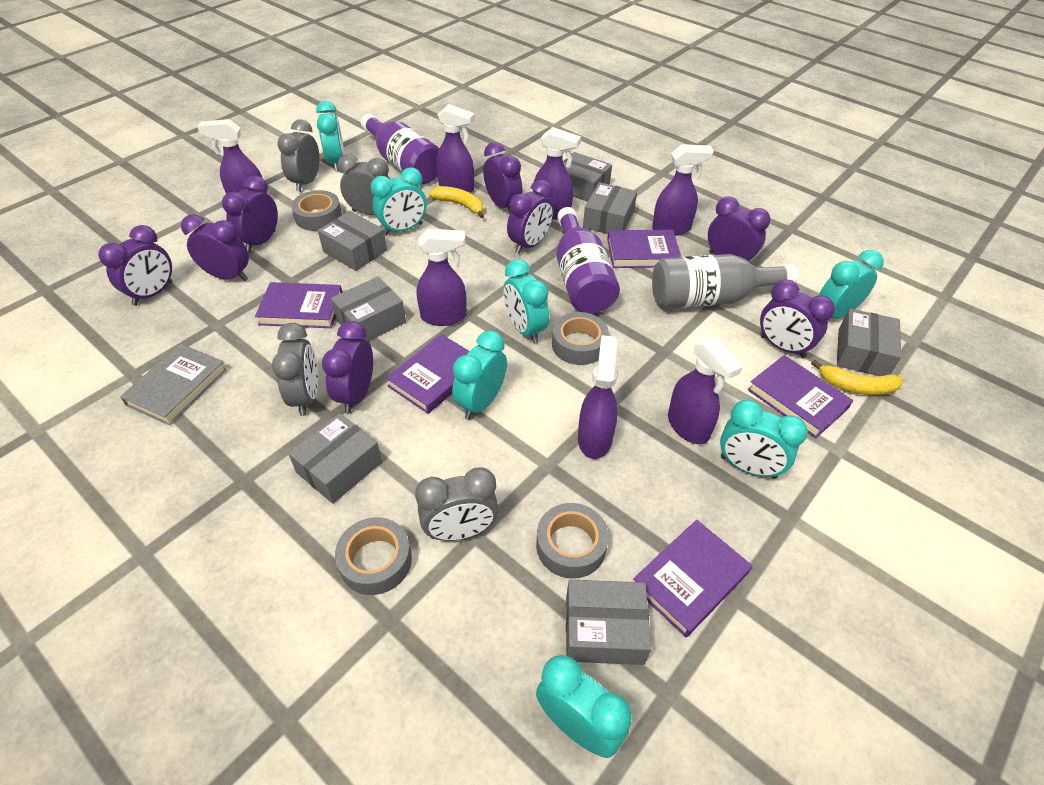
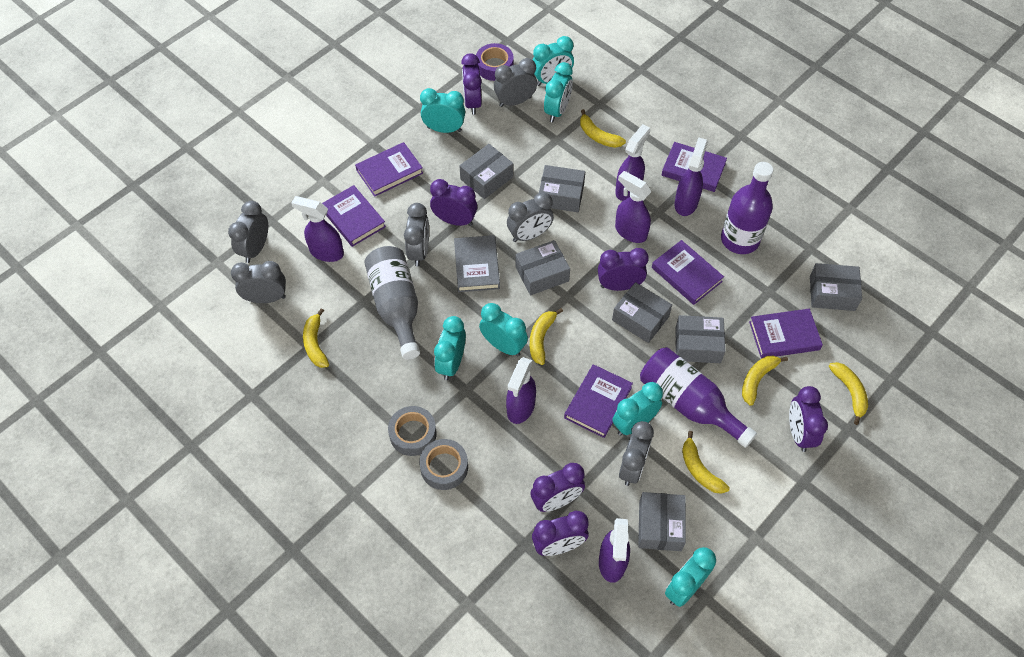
grey clock: [272,323,318,416] [277,119,319,192] [337,154,390,215] [415,467,499,541] = 4 -> [228,201,268,263] [231,261,286,303] [404,203,429,266] [494,58,537,107] [507,192,554,242] [619,421,654,486] = 6
grey tape: [291,190,342,231] [335,517,412,595] [536,503,609,579] [552,312,609,365] = 4 -> [388,406,437,456] [419,439,468,490] = 2
purple book: [255,282,343,328] [386,334,469,414] [607,229,681,268] [633,520,752,637] [747,355,853,438] = 5 -> [322,185,386,247] [355,142,423,197] [564,364,633,438] [652,240,724,305] [661,142,727,192] [749,309,823,359] = 6
purple clock: [98,225,172,306] [181,214,249,281] [222,176,278,253] [322,321,373,414] [483,142,523,212] [507,180,553,254] [708,197,770,261] [760,279,835,358] = 8 -> [430,179,477,226] [461,53,482,115] [530,463,585,512] [532,511,589,556] [598,248,649,291] [789,386,828,452] = 6
purple spray bottle: [197,119,267,194] [417,229,467,326] [436,104,475,193] [533,127,581,220] [578,335,618,459] [652,144,714,236] [668,336,743,444] = 7 -> [291,196,344,262] [506,357,536,424] [599,518,630,583] [615,124,650,201] [615,171,651,243] [675,137,708,216] = 6
purple tape: none = 0 -> [476,43,514,81] = 1
yellow banana: [429,186,484,218] [811,360,903,395] = 2 -> [303,308,329,368] [530,308,563,365] [580,109,626,148] [682,431,730,494] [742,356,788,406] [828,362,868,425] = 6

